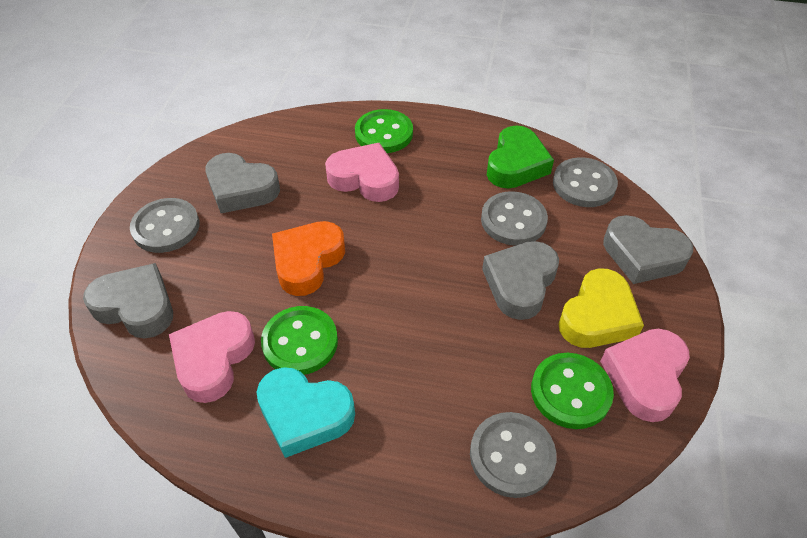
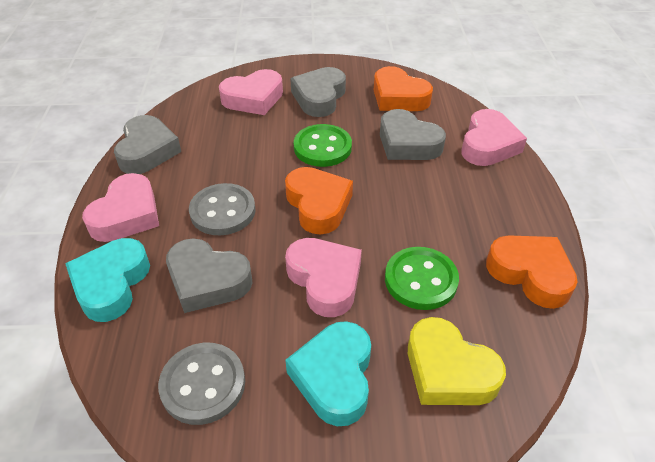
green button: [261,306,338,375] [355,109,413,153] [531,353,614,429] = 3 -> [294,124,352,167] [385,247,459,310] = 2
green heart: [487,125,554,189] = 1 -> none = 0
grey button: [130,198,200,253] [470,412,557,498] [481,191,548,246] [553,157,618,207] = 4 -> [158,343,245,425] [189,183,256,235] = 2
orange heart: [272,221,345,296] = 1 -> [285,167,353,234] [374,66,433,111] [486,235,578,309] = 3
pink heart: [169,311,255,403] [325,143,399,202] [600,329,690,422] = 3 -> [82,173,159,242] [219,69,283,115] [285,238,362,317] [461,109,527,166] = 4
turquoise heart: [256,367,355,458] = 1 -> [65,238,150,322] [285,321,371,426] = 2

